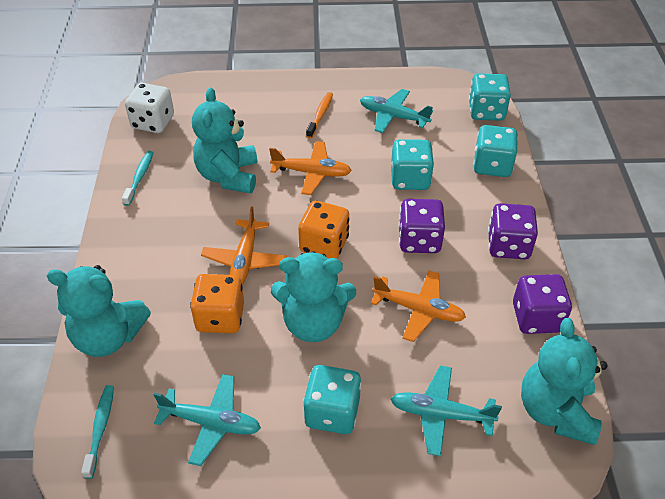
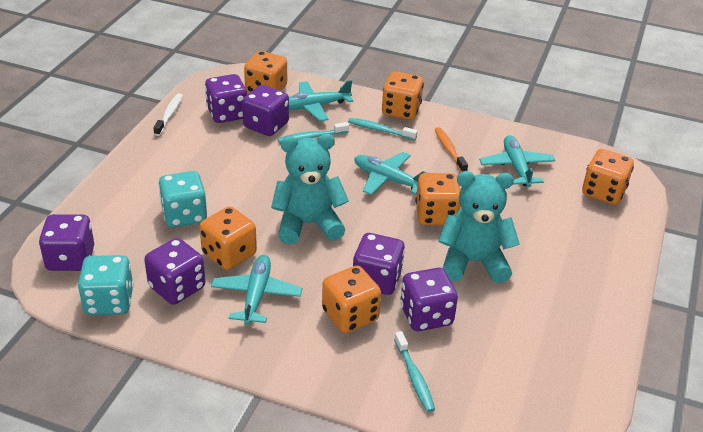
orange dice: [190,274,244,333] [298,201,349,259] = 2 -> [200,206,257,270] [244,51,287,93] [322,266,381,333] [382,71,424,120] [415,173,461,225] [582,149,634,205] = 6
orange plane: [201,207,287,285] [269,141,352,195] [371,270,466,342] = 3 -> none = 0
purple dice: [399,199,445,253] [488,203,538,259] [513,274,572,334] = 3 -> [39,214,94,271] [144,238,205,305] [205,74,247,123] [242,85,289,136] [353,233,405,295] [400,268,458,331] = 6
turquoise dice: [303,365,361,434] [391,139,434,190] [469,74,511,120] [473,125,518,177] = 4 -> [78,255,134,315] [158,171,207,228] = 2
turquoise plane: [154,374,261,466] [360,89,433,133] [391,366,502,456] = 3 -> [211,255,302,325] [289,80,353,121] [354,152,427,195] [479,135,555,187] = 4
turquoise teddy bear: [47,265,151,357] [192,88,257,193] [271,251,356,342] [521,318,607,445] = 4 -> [271,134,349,245] [438,171,520,283] = 2
turquoise toothbrush: [81,385,114,479] [122,151,154,206] = 2 -> [278,122,349,143] [348,118,418,140] [394,331,435,412] = 3
white dice: [125,83,174,133] = 1 -> none = 0
white toothbrush: none = 0 -> [153,93,183,136] = 1

